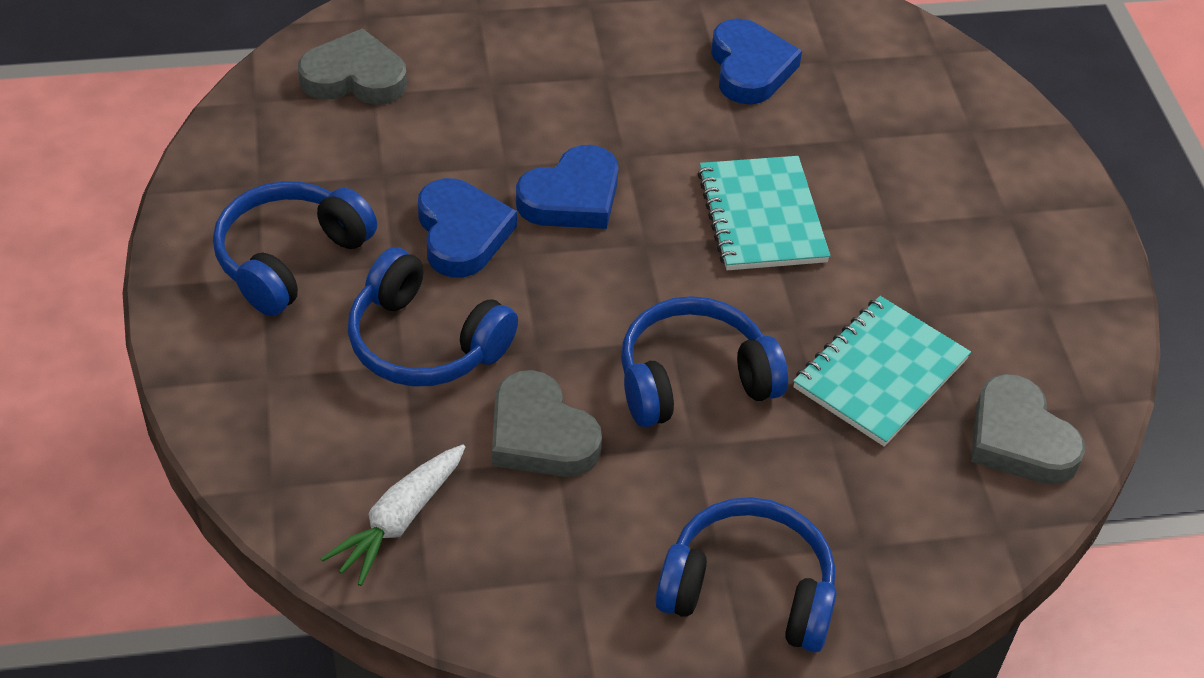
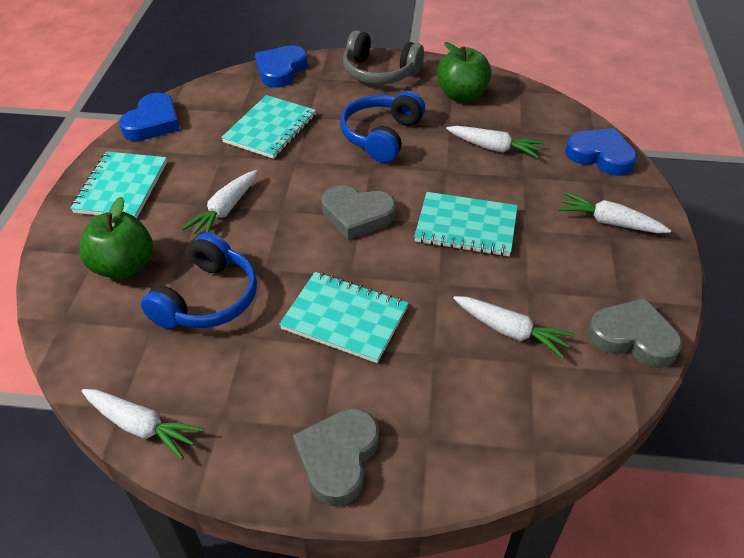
blue headphones: [213,181,377,316] [348,247,518,387] [621,296,788,427] [655,497,837,652] = 4 -> [141,232,257,329] [340,91,425,163] = 2
green apple: none = 0 -> [79,197,153,279] [437,42,492,102] = 2
grey headphones: none = 0 -> [343,30,424,84] = 1
turquoise notebook: [698,156,830,270] [793,296,971,447] = 2 -> [70,151,167,218] [221,95,316,159] [279,272,408,363] [414,192,518,256] = 4
white carrot: [320,444,465,586] = 1 -> [82,389,204,460] [182,170,257,234] [446,126,544,158] [453,296,575,358] [558,192,671,233] = 5

